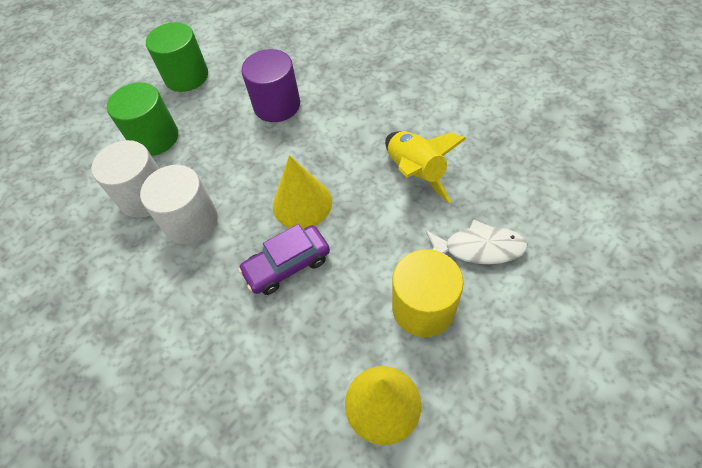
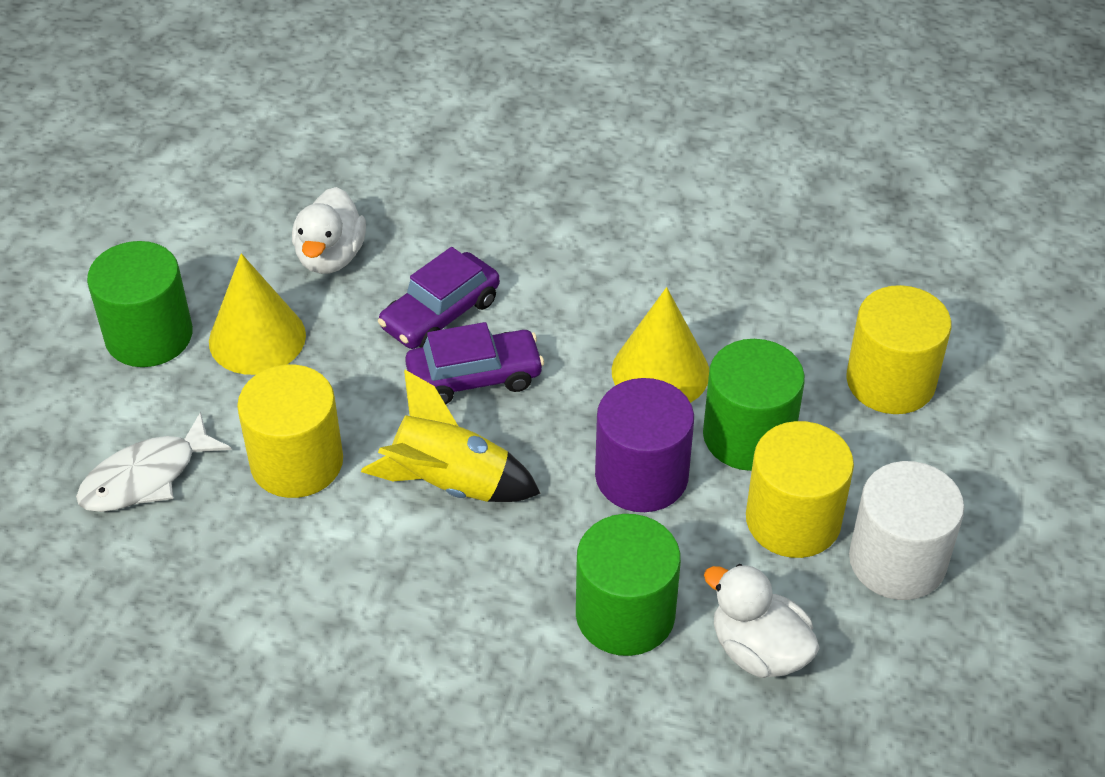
green cylinder: [107,82,178,156] [146,22,208,92] = 2 -> [87,241,193,367] [576,514,681,656] [703,339,805,471] = 3
purple car: [238,224,330,295] = 1 -> [378,247,500,349] [405,322,544,404] = 2
white cylinder: [91,140,160,218] [140,165,218,244] = 2 -> [849,461,964,600] = 1
white duck: none = 0 -> [292,187,366,274] [704,564,820,678] = 2
yellow cylinder: [392,249,464,337] = 1 -> [237,365,343,498] [746,421,854,558] [846,285,951,414] = 3

